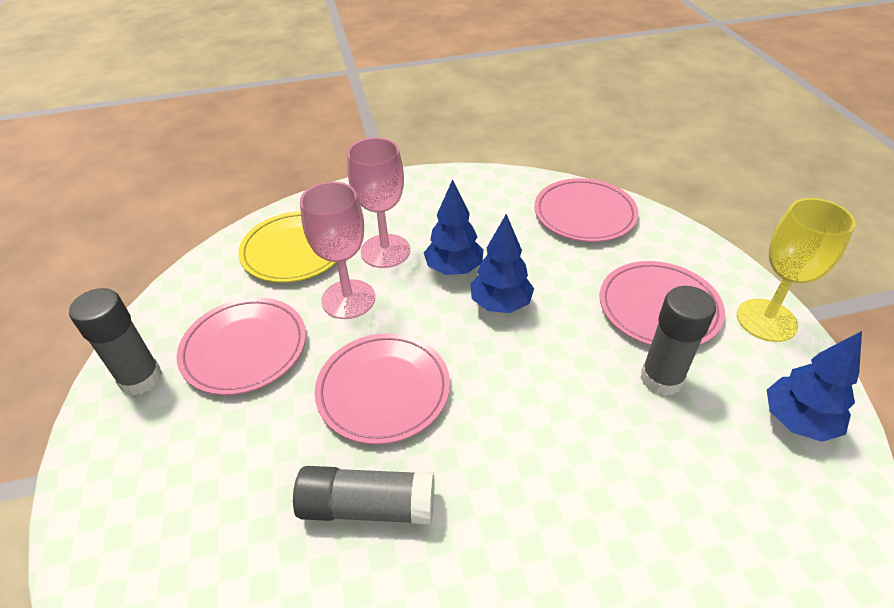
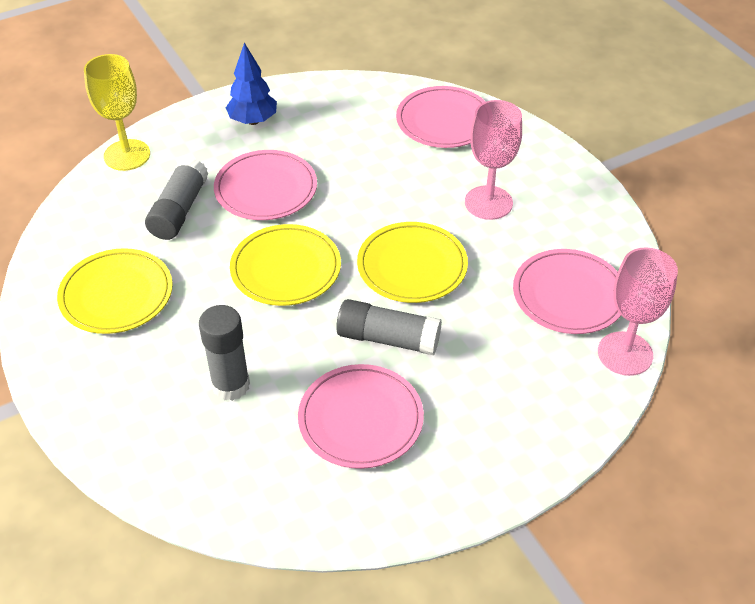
blue tree: [424,179,484,275] [470,214,534,313] [767,331,862,442] = 3 -> [226,43,277,125] = 1
yellow plate: [238,211,337,283] = 1 -> [57,248,173,334] [230,224,341,306] [357,222,468,303] = 3

